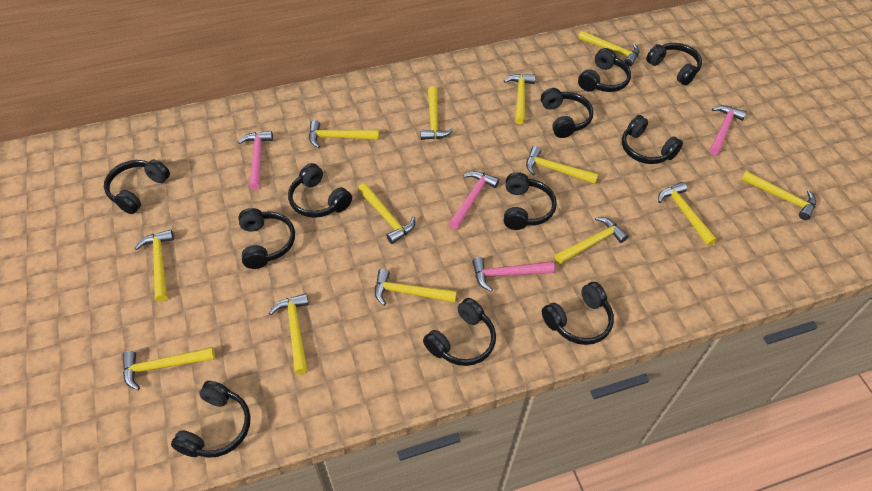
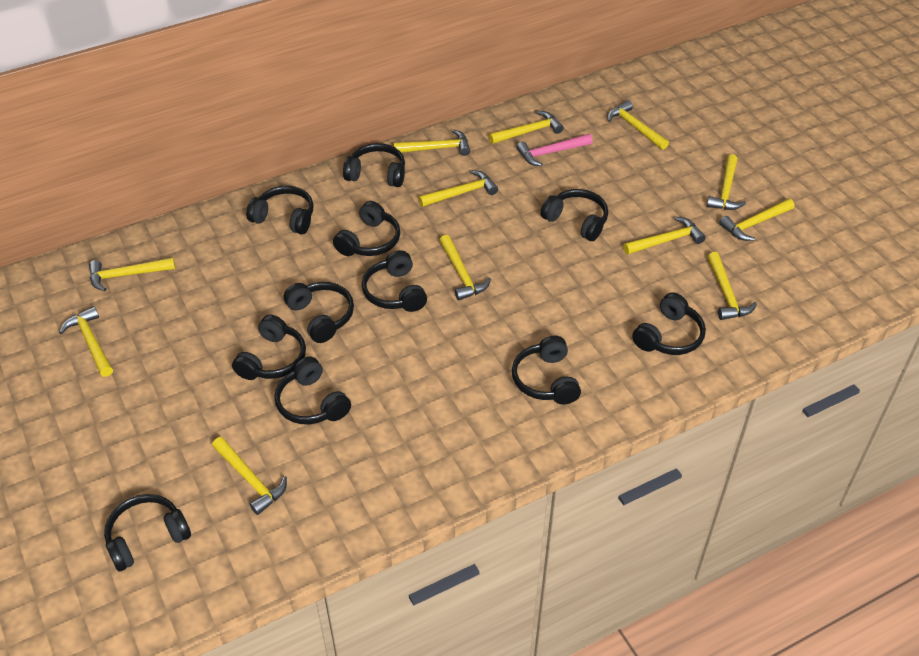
pink hammer: [238,131,273,190] [449,171,500,229] [472,257,555,291] [709,105,747,155] = 4 -> [516,134,593,166] = 1
yellow hammer: [122,347,215,390] [135,229,174,302] [269,293,309,375] [309,120,379,148] [358,183,415,244] [375,269,457,305] [421,87,453,140] [504,74,535,125] [526,146,598,184] [555,217,629,264] [578,31,640,66] [658,182,717,246] [741,171,816,220] = 13 -> [59,306,113,377] [89,257,175,291] [212,437,287,515] [394,129,470,156] [419,170,498,207] [439,235,491,301] [489,111,564,144] [607,100,669,150] [623,217,706,255] [707,154,746,210] [707,252,757,320] [719,198,795,241] = 12

